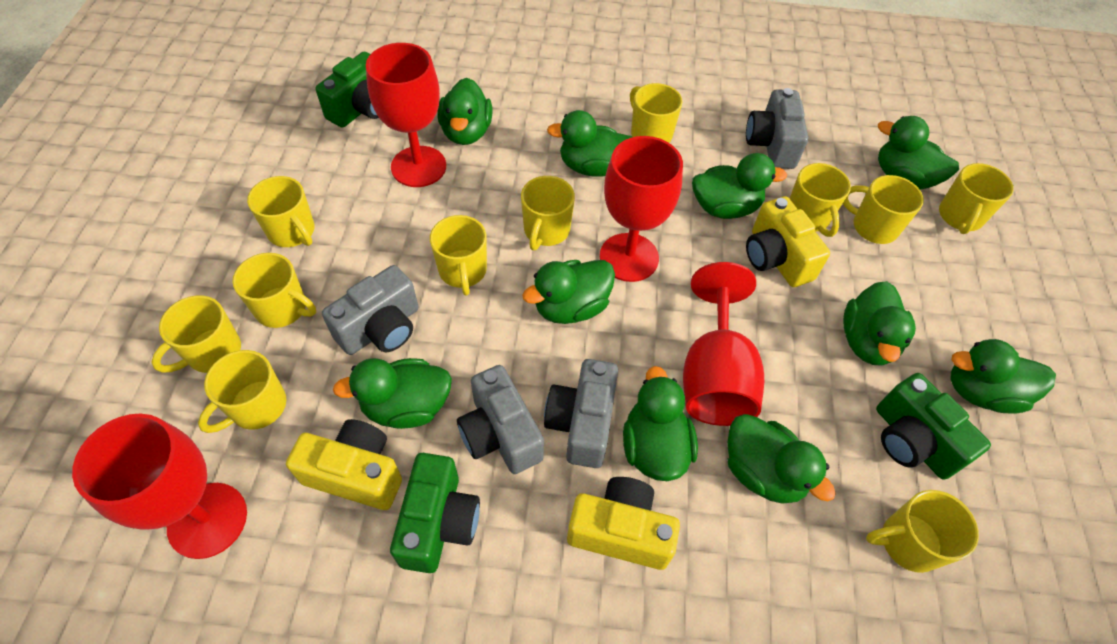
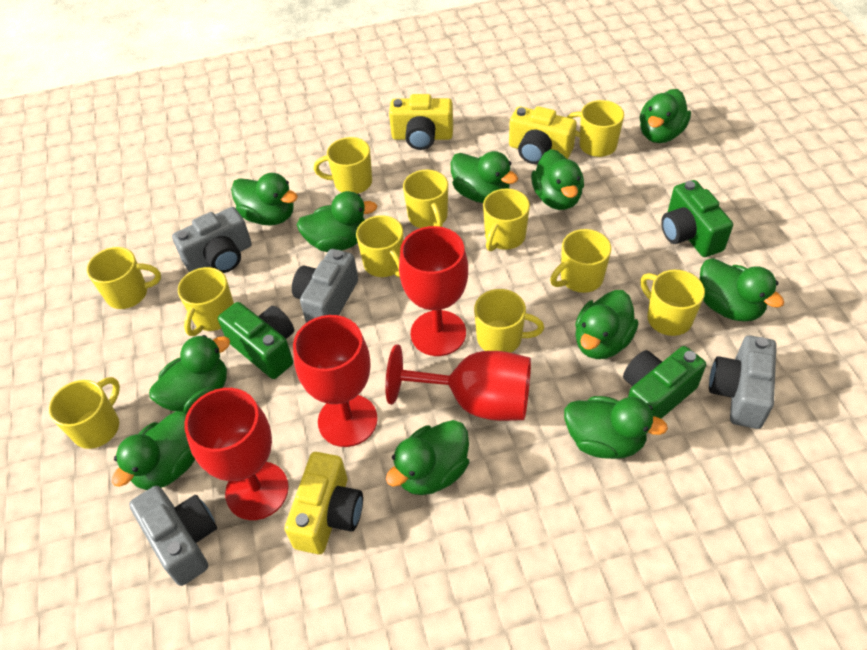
green duck: [333,358,452,429] [437,78,492,145] [522,260,615,324] [547,110,632,177] [623,366,698,481] [692,153,787,219] [727,414,836,504] [843,281,916,366] [878,116,959,189] [951,339,1056,413] = 10 -> [112,411,195,490] [149,335,230,413] [231,173,298,225] [296,191,377,252] [386,420,469,495] [451,151,518,203] [531,149,584,210] [564,396,668,459] [575,290,639,359] [640,89,691,143] [700,258,785,321] = 11

